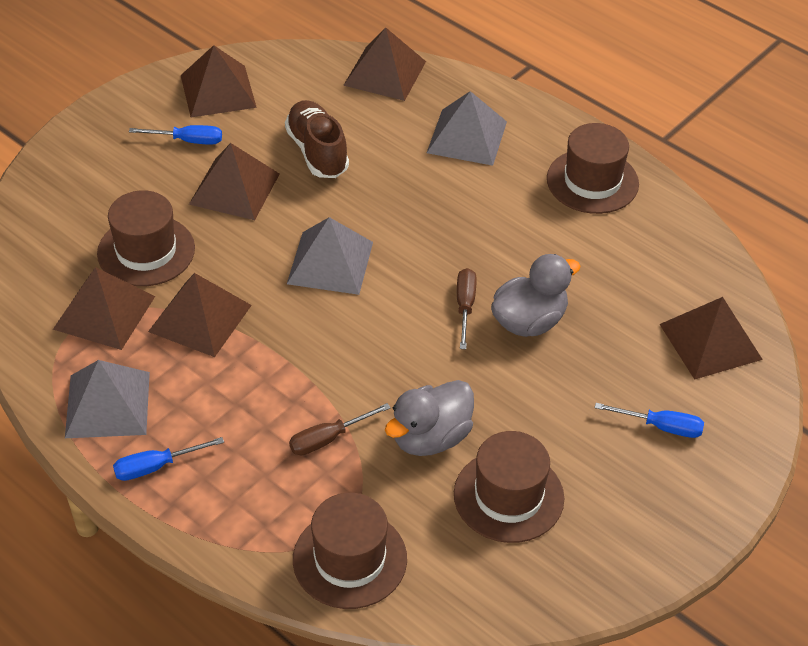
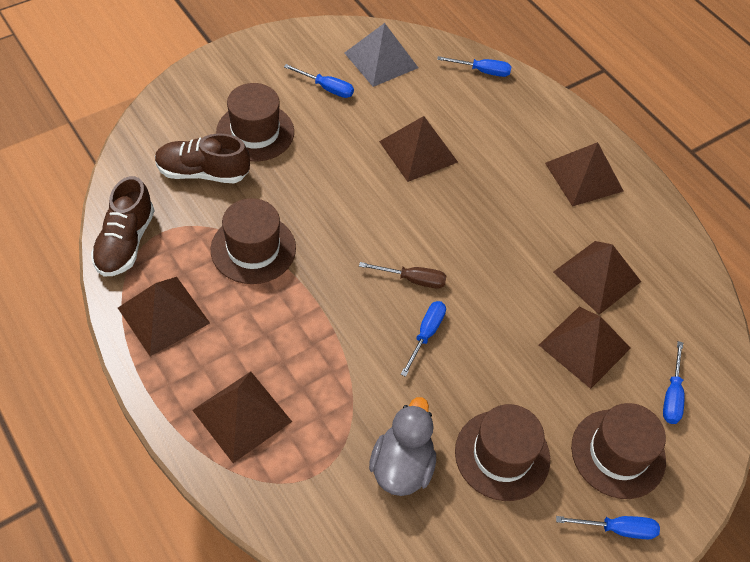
blue screwdriver: [113,437,224,481] [129,125,222,145] [595,403,704,438] = 3 -> [284,64,354,98] [401,301,446,377] [437,56,511,77] [556,516,660,539] [663,341,685,424] = 5
brown screwdriver: [289,403,391,455] [457,268,477,349] = 2 -> [359,262,446,289] = 1
brown shoe: [285,100,349,178] = 1 -> [91,176,154,277] [155,134,250,183] = 2
grey duck: [385,380,474,456] [491,254,581,337] = 2 -> [369,397,436,496] = 1
grey pyramid: [65,360,150,438] [287,217,373,295] [427,91,507,166] = 3 -> [345,23,418,87] = 1

